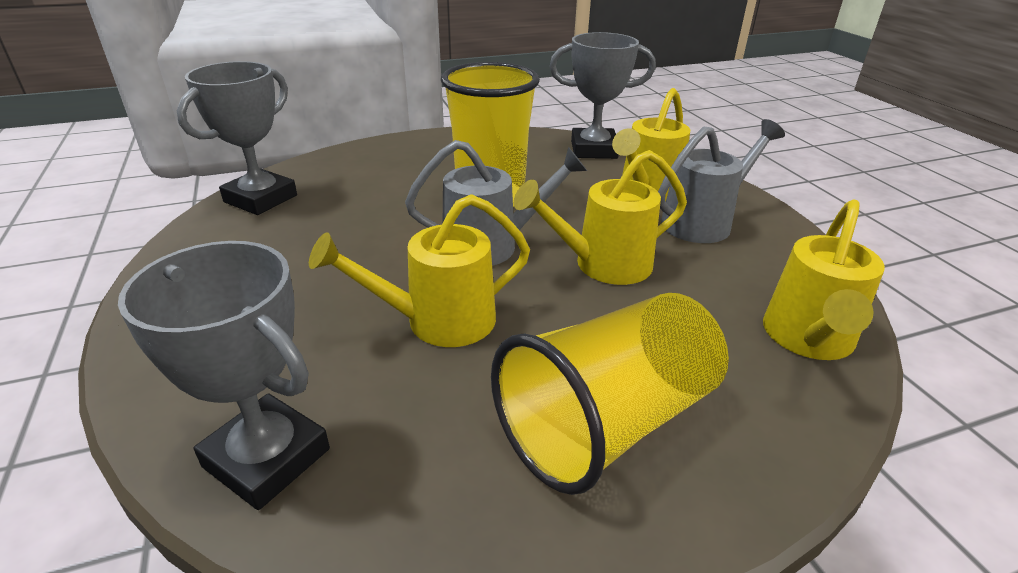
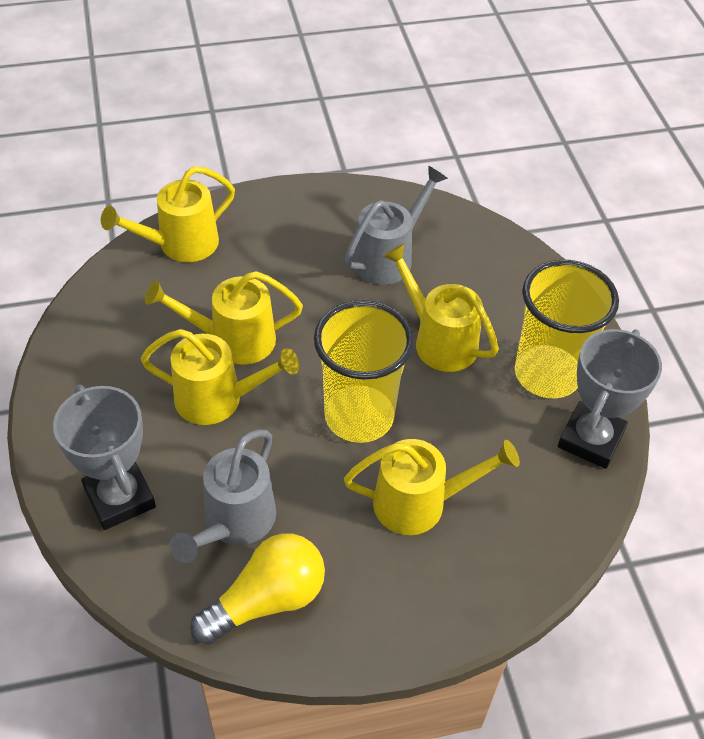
grey trophy: [118,241,330,510] [177,61,297,215] [549,32,656,159] = 3 -> [53,385,156,530] [558,329,662,469] = 2
yellow light bulb: none = 0 -> [190,533,325,645] = 1
yellow watering can: [309,194,530,347] [514,150,687,285] [612,88,690,201] [763,199,885,360] = 4 -> [101,166,235,262] [141,329,299,425] [145,271,303,365] [344,439,520,535] [383,244,499,372] = 5

